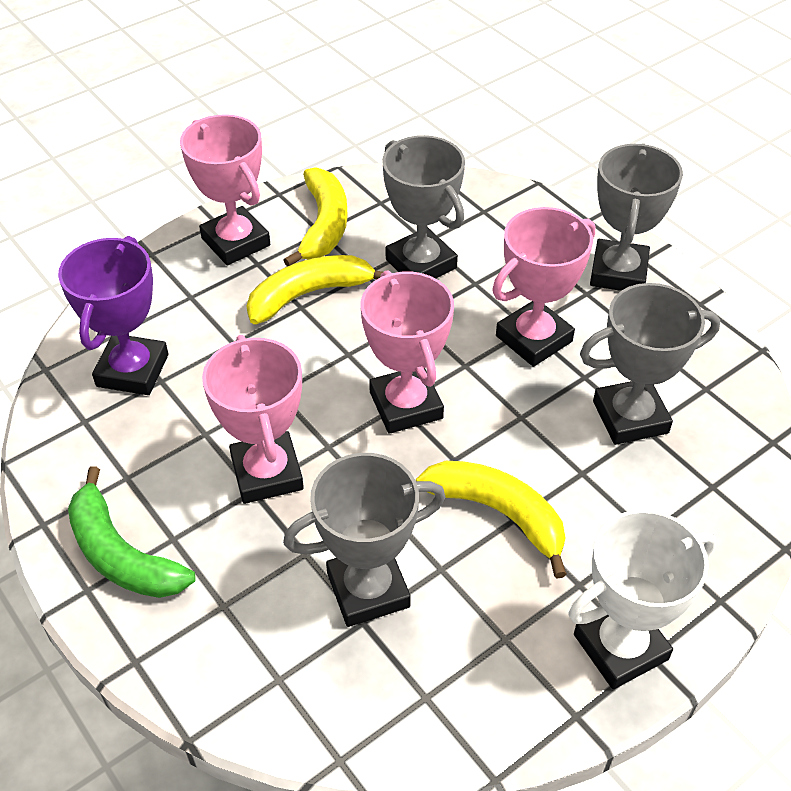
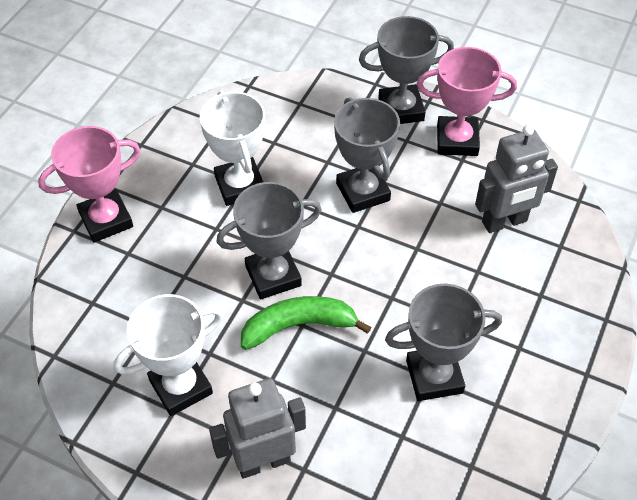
grey robot: none = 0 -> [209,378,306,479] [475,125,558,233] = 2
pink trophy: [180,114,270,265] [202,335,304,504] [360,270,454,434] [492,207,595,367] = 4 -> [38,126,141,243] [417,47,517,156] = 2
purple trophy: [58,236,168,395] = 1 -> none = 0
white trophy: [569,509,716,689] = 1 -> [113,294,223,416] [200,90,265,206] = 2
yellow banana: [247,255,383,324] [284,167,348,266] [416,461,567,578] = 3 -> none = 0

